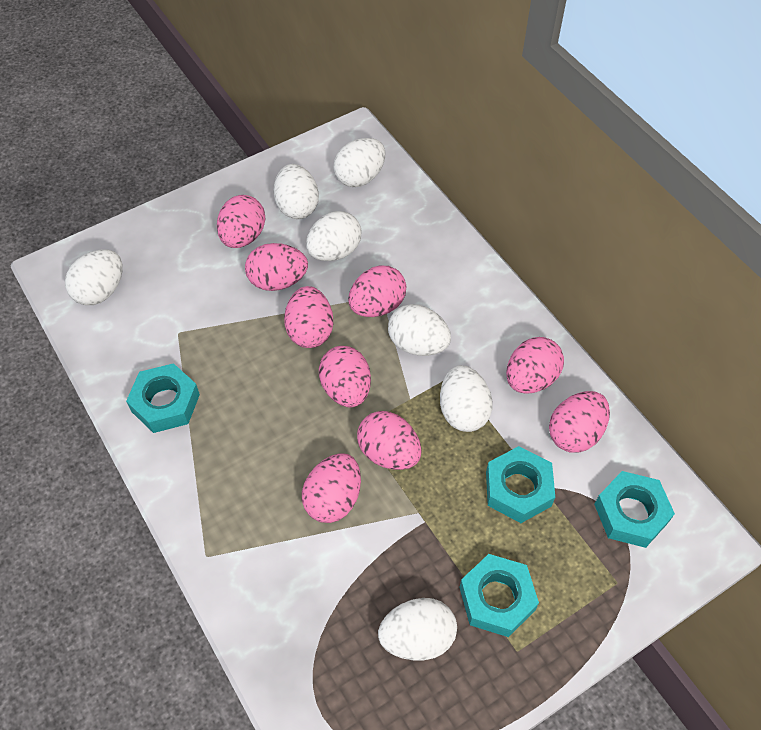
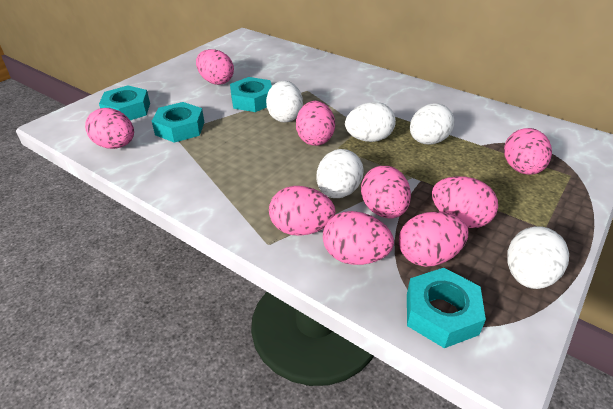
white egg: [65,250,123,305] [274,164,319,219] [306,211,362,261] [333,138,386,187] [378,598,457,660] [388,304,451,356] [440,365,493,432] = 7 -> [266,81,303,123] [317,149,364,198] [345,102,396,142] [410,103,454,144] [507,226,569,289] = 5

